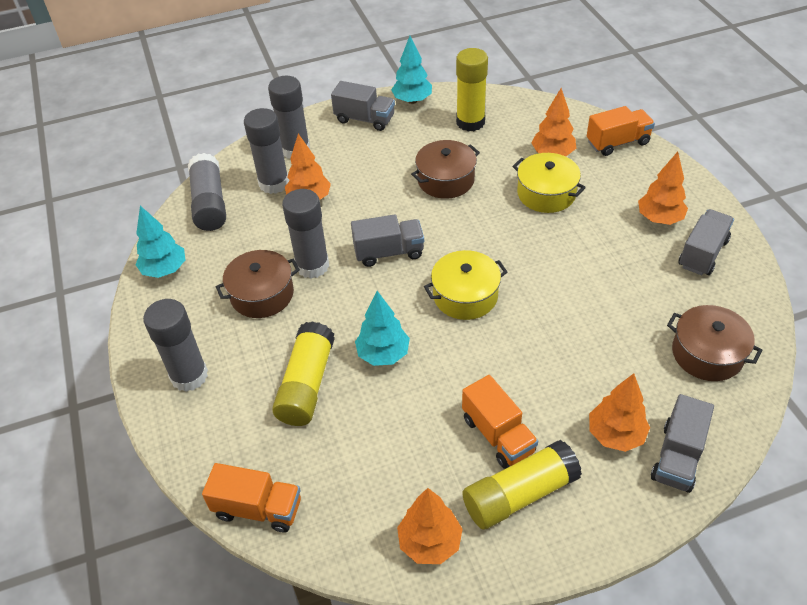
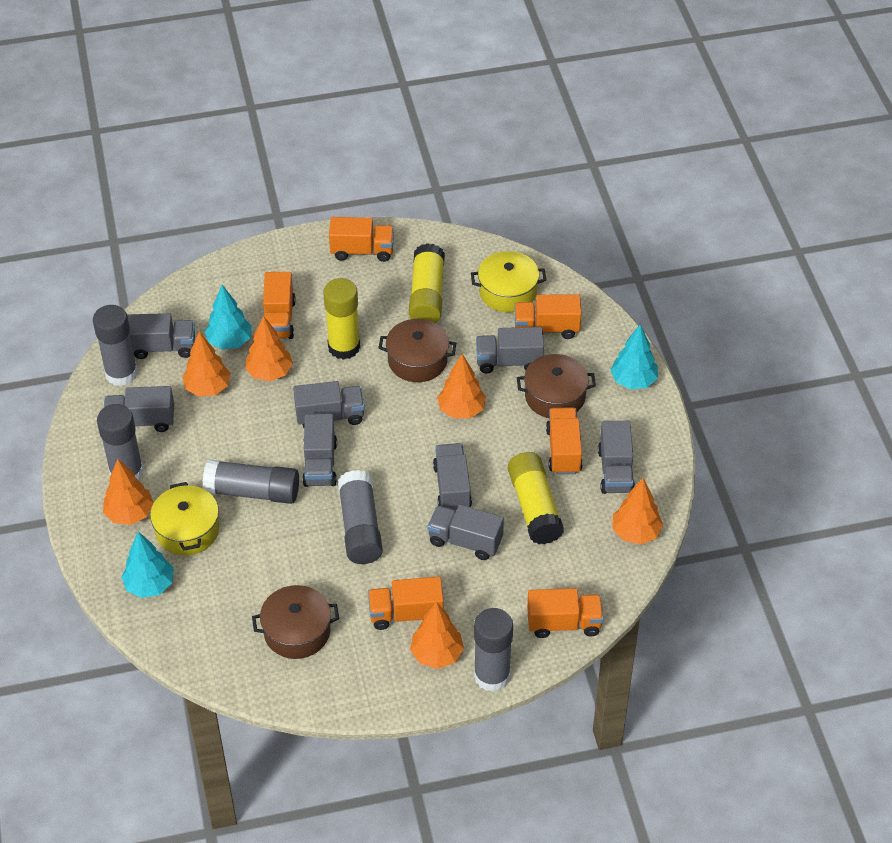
grey truck: [331,81,395,131] [351,214,424,267] [651,394,714,493] [678,209,734,275] = 4 -> [104,386,174,432] [127,313,195,359] [293,381,364,428] [302,414,337,487] [427,504,504,560] [433,443,472,511] [476,327,544,373] [598,421,635,494] = 8
orange tree: [285,134,331,200] [397,488,463,564] [531,88,576,156] [589,373,650,452] [638,152,688,225] = 5 -> [103,459,154,525] [182,331,231,397] [245,316,293,381] [410,601,464,669] [438,354,486,418] [612,478,663,544] = 6
orange truck: [202,463,301,533] [462,375,538,469] [587,106,655,156] = 3 -> [263,272,296,339] [329,217,394,262] [368,577,444,630] [514,294,581,339] [527,588,604,638] [546,407,583,475] = 6

